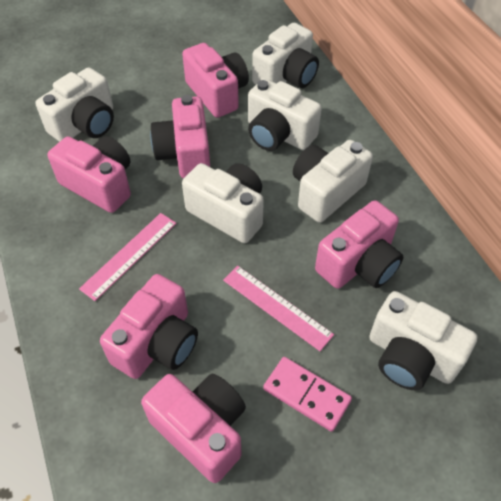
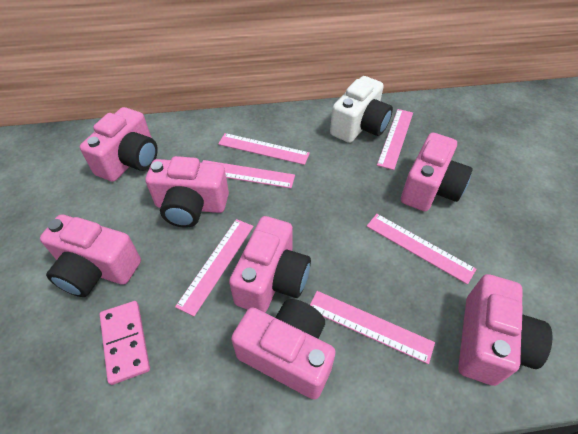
pink camera: [47,136,131,213] [100,274,198,379] [141,374,246,483] [150,95,210,178] [182,43,249,118] [315,200,403,289] = 6 -> [40,215,141,297] [80,107,158,182] [145,156,229,228] [229,216,311,312] [231,299,336,400] [401,132,473,211] [458,274,553,386] = 7
pink ruler: [79,213,176,301] [223,266,334,351] = 2 -> [175,219,254,316] [202,160,295,188] [218,133,310,165] [310,291,435,364] [367,214,476,285] [377,109,413,170] = 6
white camera: [36,67,114,142] [182,163,264,243] [248,79,322,151] [252,23,319,88] [293,140,373,223] [369,291,478,390] = 6 -> [330,76,393,143] = 1

